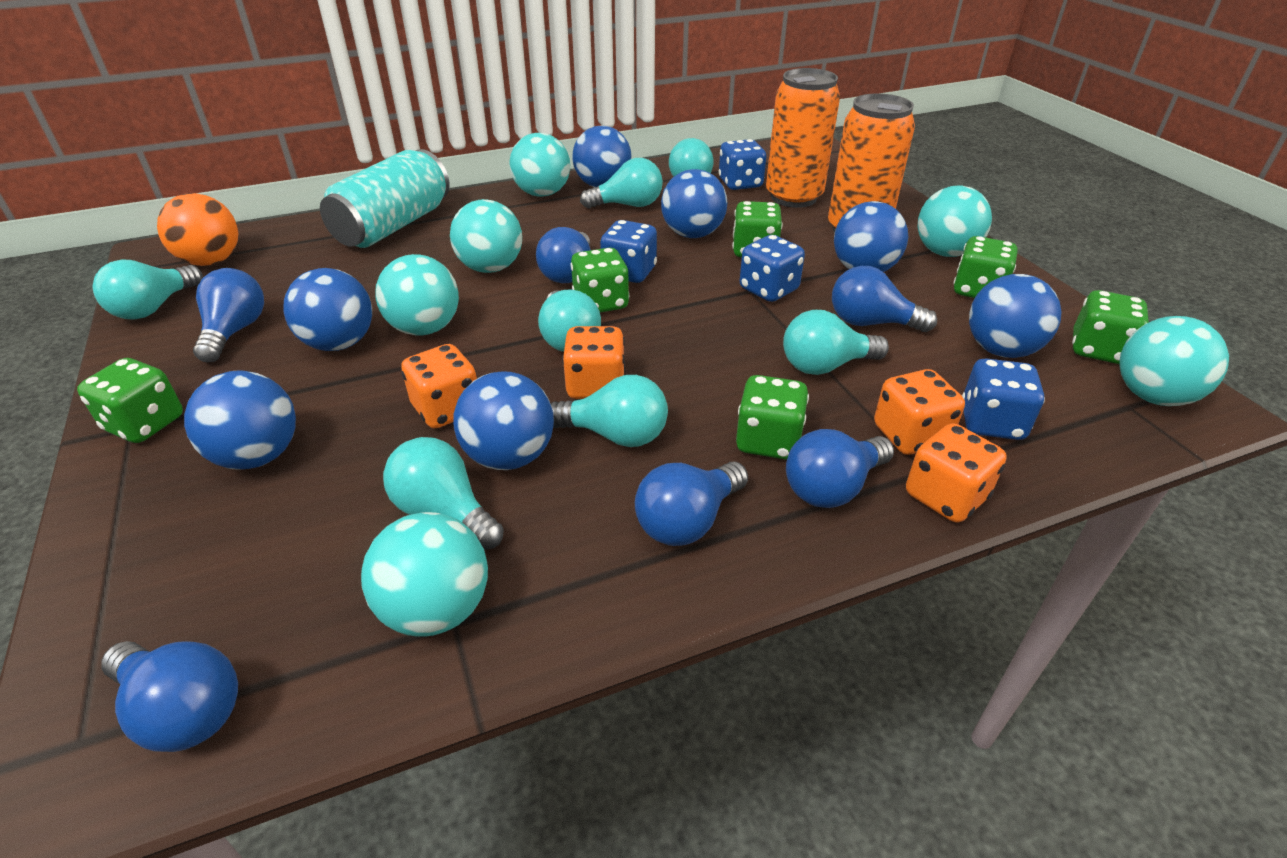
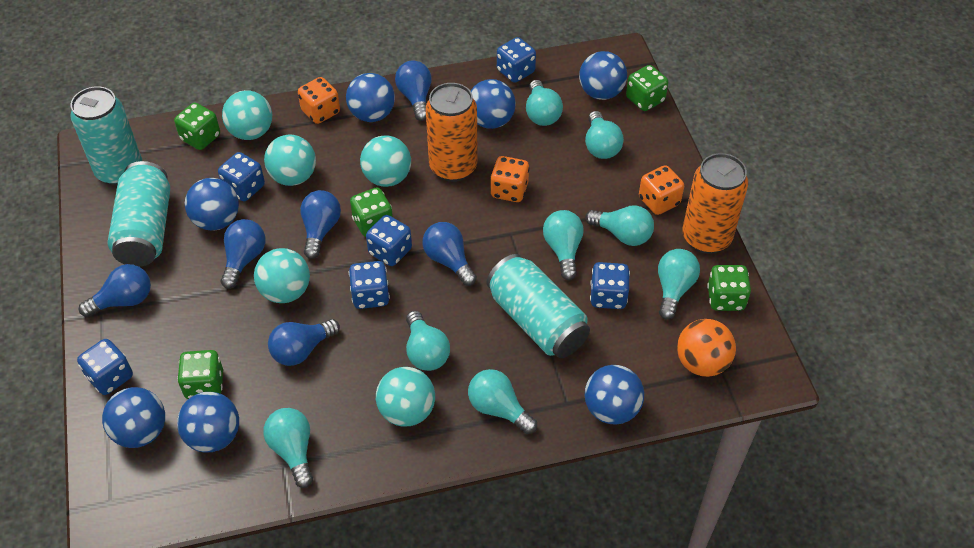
blue dice: [600,220,657,283] [718,139,766,190] [740,235,805,302] [962,358,1045,440] = 4 -> [77,339,133,395] [218,152,265,201] [349,261,390,309] [366,215,412,266] [497,37,536,83] [590,262,630,309] = 6
green dice: [77,358,183,443] [570,248,629,312] [732,201,783,258] [736,375,809,460] [953,236,1018,298] [1072,290,1149,364] = 6 -> [174,103,220,150] [177,350,223,399] [350,188,393,237] [626,65,668,111] [707,265,751,311] = 5
orange dice: [401,344,477,428] [562,326,625,399] [874,369,965,455] [906,423,1007,522] = 4 -> [298,77,340,124] [490,156,530,202] [639,165,684,215] = 3
turquoise ball: [361,512,488,637] [375,254,459,335] [450,199,522,273] [510,133,570,197] [918,185,992,257] [1120,316,1229,406] = 6 -> [222,90,272,140] [254,248,310,303] [264,134,316,186] [360,136,411,187] [376,367,435,426] = 5
turquoise can: [320,149,449,248] = 1 -> [71,86,142,186] [108,161,170,267] [487,254,590,358] = 3
turquoise light bulb: [93,259,203,320] [383,437,504,550] [538,290,601,352] [550,375,668,447] [580,158,663,208] [669,138,713,177] [783,310,889,375] = 7 -> [263,408,313,488] [406,311,450,371] [468,369,537,434] [526,80,563,126] [543,210,584,280] [585,111,624,159] [585,205,654,246] [658,249,700,320] = 8

